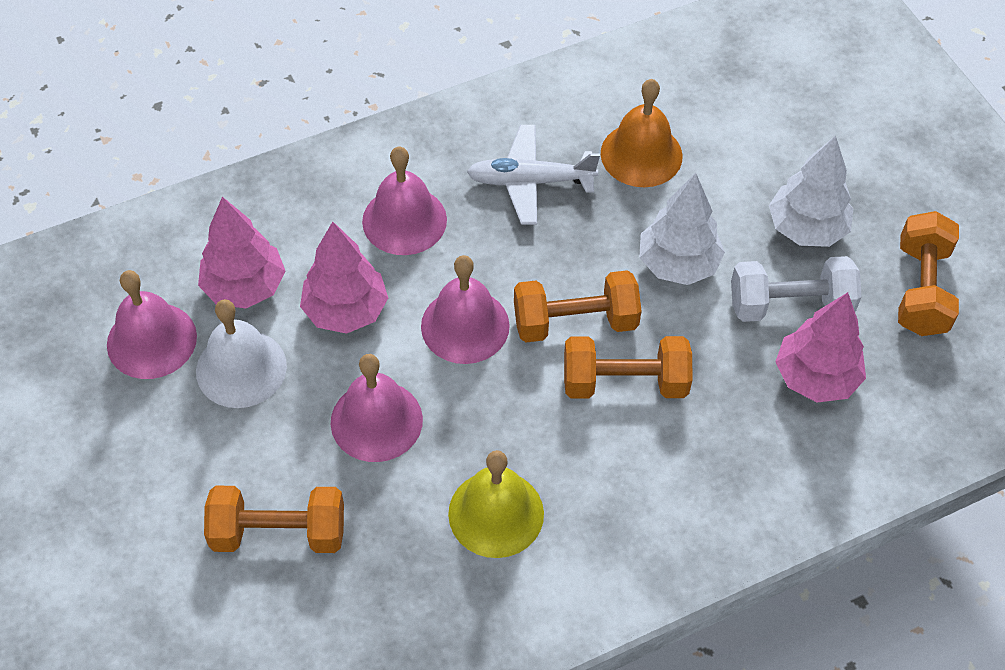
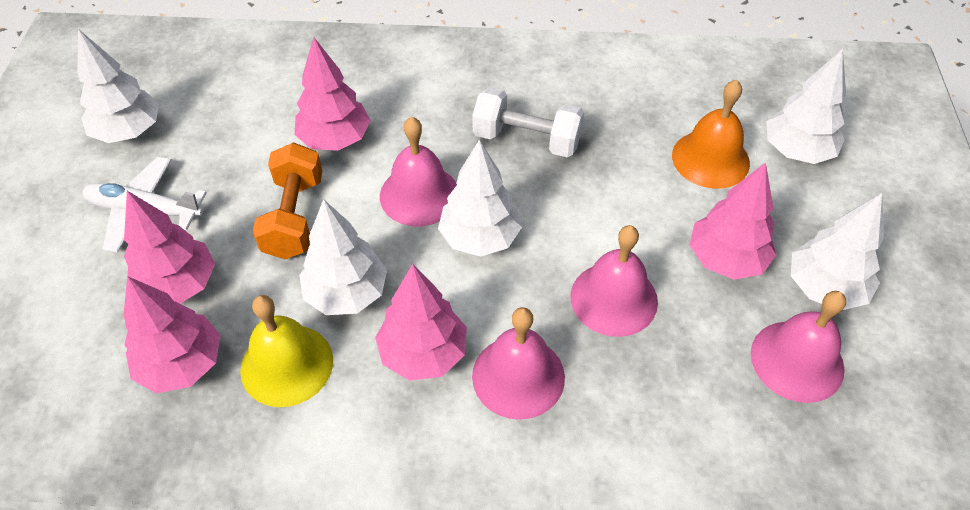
orange dumbbell: [204,486,344,553] [514,270,641,342] [564,336,692,399] [898,211,959,336] = 4 -> [253,142,322,259] = 1
pink tree: [198,197,286,309] [300,222,388,334] [775,292,866,403] = 3 -> [124,191,215,304] [124,276,221,393] [294,37,371,151] [375,264,467,381] [690,162,776,280] = 5
white bell: [196,299,287,408] = 1 -> none = 0
white tree: [639,173,725,285] [769,136,853,247] = 2 -> [77,29,159,143] [300,199,387,315] [438,140,522,257] [766,49,846,164] [791,193,884,310] = 5

